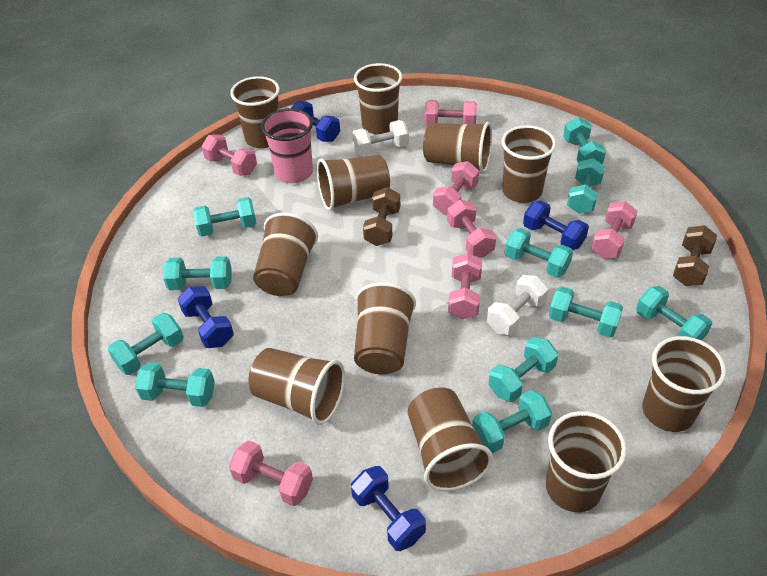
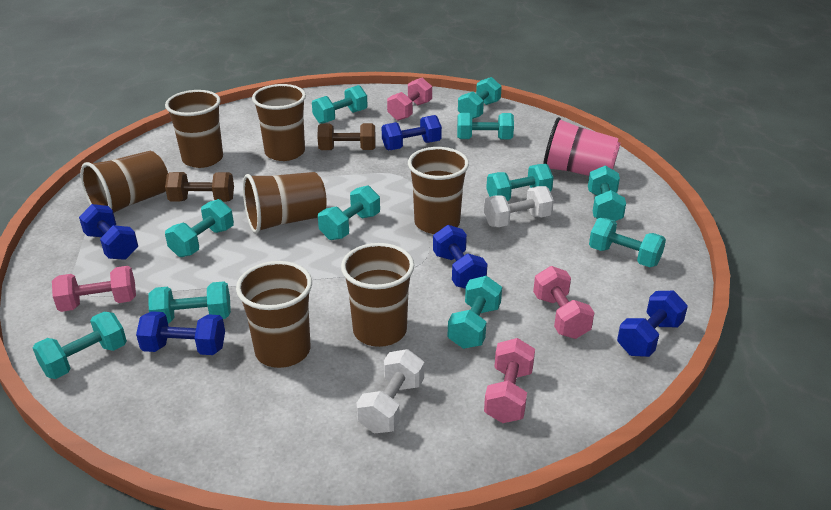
blue dumbbell: [178,286,234,348] [292,101,340,142] [351,466,426,551] [523,200,589,250] = 4 -> [79,204,138,260] [136,311,225,355] [382,115,442,151] [433,225,487,289] [617,291,688,357] = 5
brown cup: [230,76,280,148] [249,348,345,425] [253,212,318,296] [317,155,390,211] [354,63,402,135] [354,282,416,375] [408,387,493,491] [423,122,492,173] [502,125,556,203] [546,411,627,512] [642,336,726,432] = 11 -> [80,151,168,213] [165,90,223,168] [236,261,312,368] [243,172,327,234] [252,84,306,161] [341,243,414,347] [408,147,469,234] = 7
pink dumbbell: [201,135,257,176] [229,440,313,506] [424,100,477,126] [433,161,479,215] [447,200,496,257] [448,253,482,319] [591,201,638,259] = 7 -> [52,266,136,312] [387,78,432,121] [484,338,535,423] [533,266,594,339] = 4

